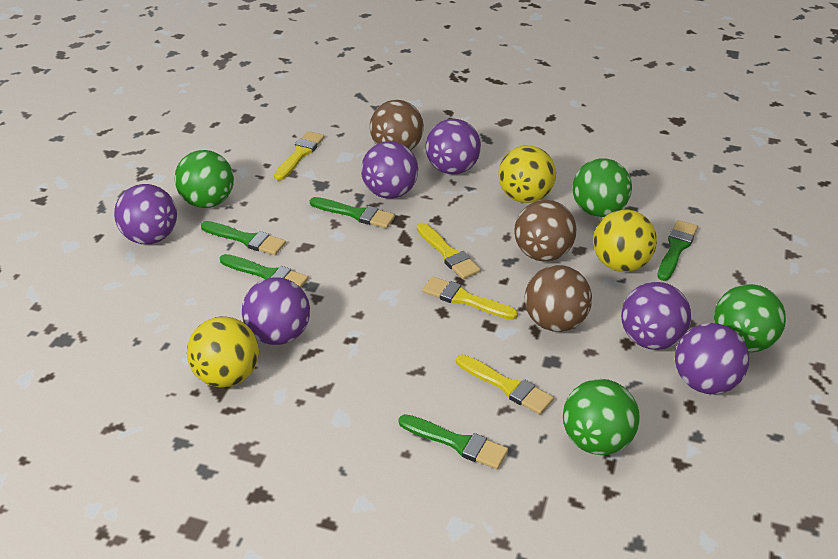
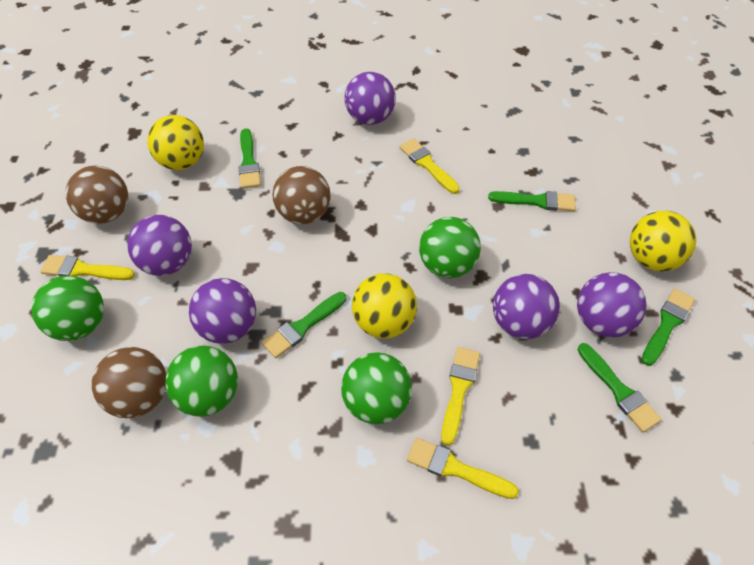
purple ball: [114,184,177,244] [242,277,310,345] [361,141,418,199] [425,119,481,175] [621,282,691,350] [675,323,749,394] = 6 -> [127,215,192,276] [189,278,256,344] [344,72,396,125] [493,274,560,339] [577,272,647,338] = 5

